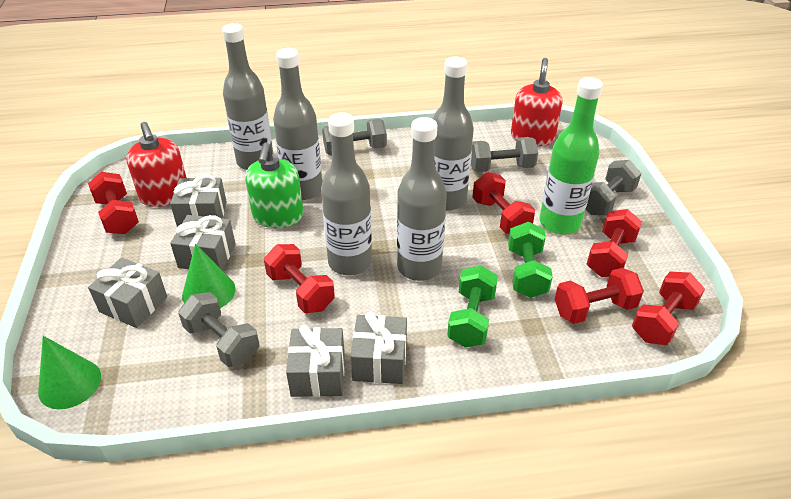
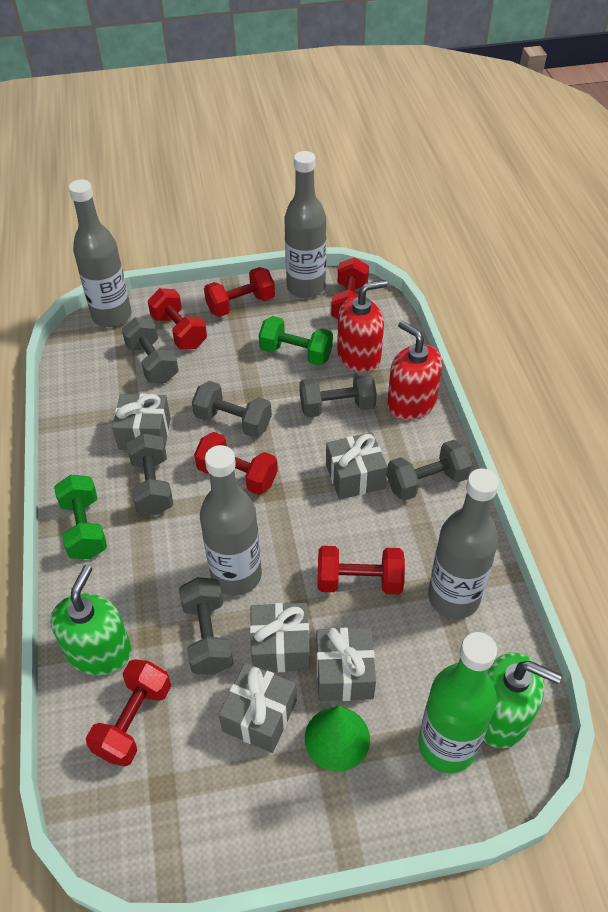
green cone: [38,336,101,409] [182,244,236,308] = 2 -> [305,706,370,772] = 1
green soap dispenser: [245,142,303,228] = 1 -> [51,565,132,675] [483,652,562,748] = 2
grey bottle: [222,23,273,170] [273,48,322,200] [321,112,372,275] [397,117,447,281] [433,57,474,211] = 5 -> [69,179,131,327] [200,445,262,596] [284,151,326,298] [428,469,499,619] = 4
grey dumbbell: [178,292,259,367] [322,119,387,156] [471,137,538,172] [586,160,641,215] = 4 -> [122,317,179,383] [127,433,173,515] [179,577,233,675] [192,381,272,438] [299,371,377,418] [387,440,473,501] = 6

